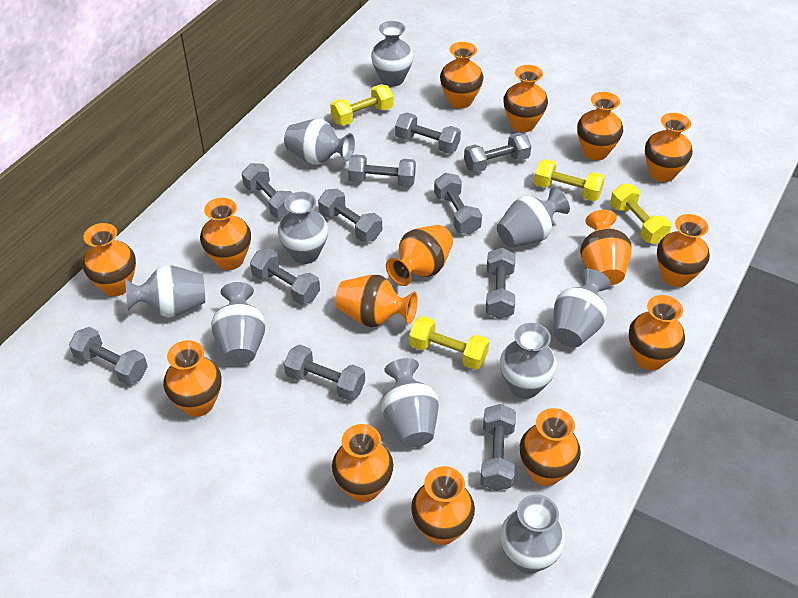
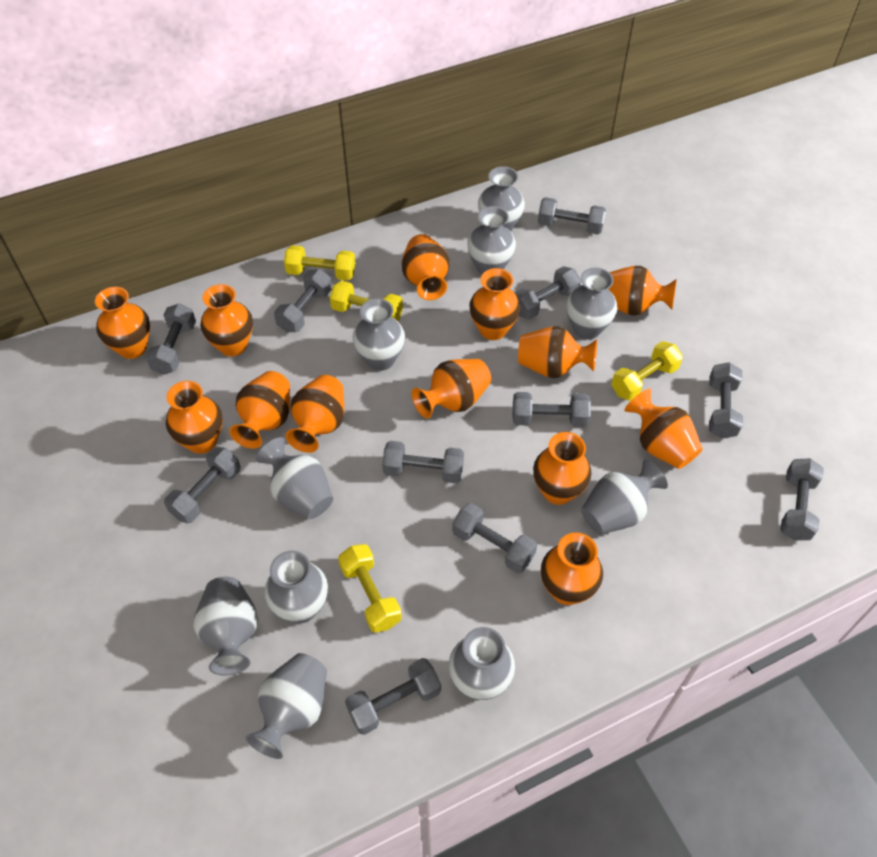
orange vase: [82,223,136,296] [163,340,221,417] [200,198,251,270] [332,424,393,502] [335,275,418,327] [386,225,453,286] [411,466,475,545] [440,42,483,109] [503,65,548,132] [520,408,581,486] [577,92,623,161] [580,210,632,285] [629,295,685,370] [645,113,693,182] [657,214,710,287] = 15 -> [95,287,150,359] [166,381,223,454] [200,284,253,356] [229,371,290,449] [286,375,344,453] [402,234,450,300] [412,359,491,419] [469,268,521,340] [518,326,597,378] [533,432,592,505] [541,532,603,605] [608,266,677,316] [624,388,703,469] = 13

